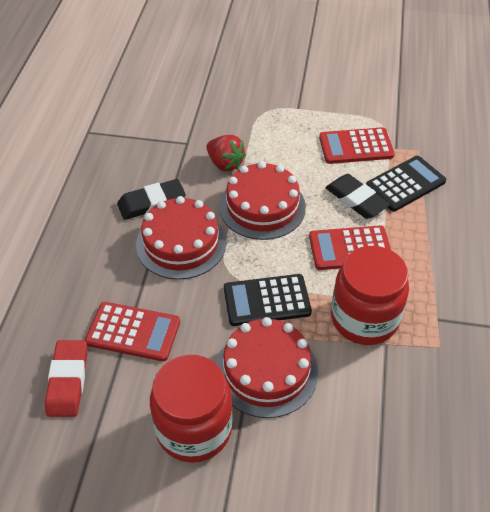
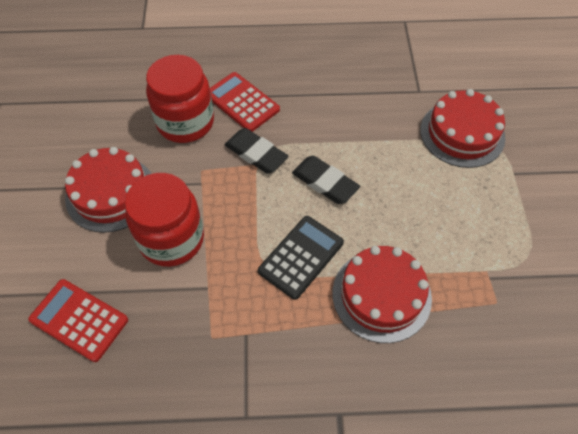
black calculator: [224,274,312,326] [366,156,446,212] = 2 -> [258,216,344,300] = 1
red calculator: [85,302,180,361] [309,226,391,270] [319,127,395,164] = 3 -> [28,279,128,362] [210,72,280,132] = 2
red eraser: [45,340,87,417] = 1 -> none = 0
red strawberry: [207,135,246,171] = 1 -> none = 0

